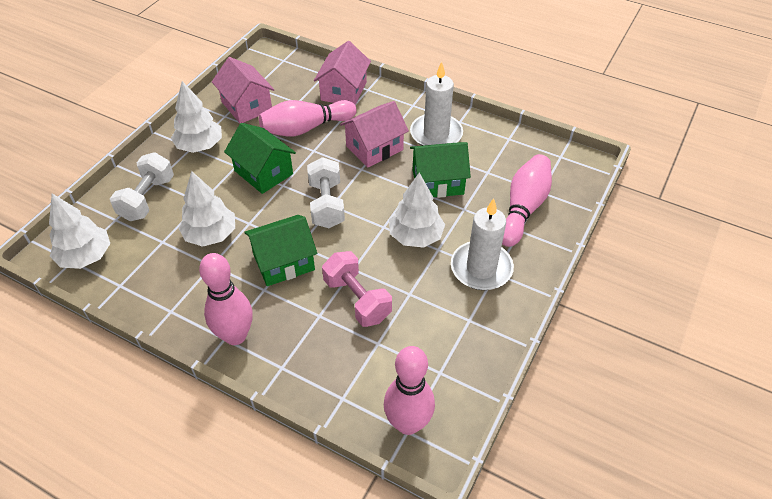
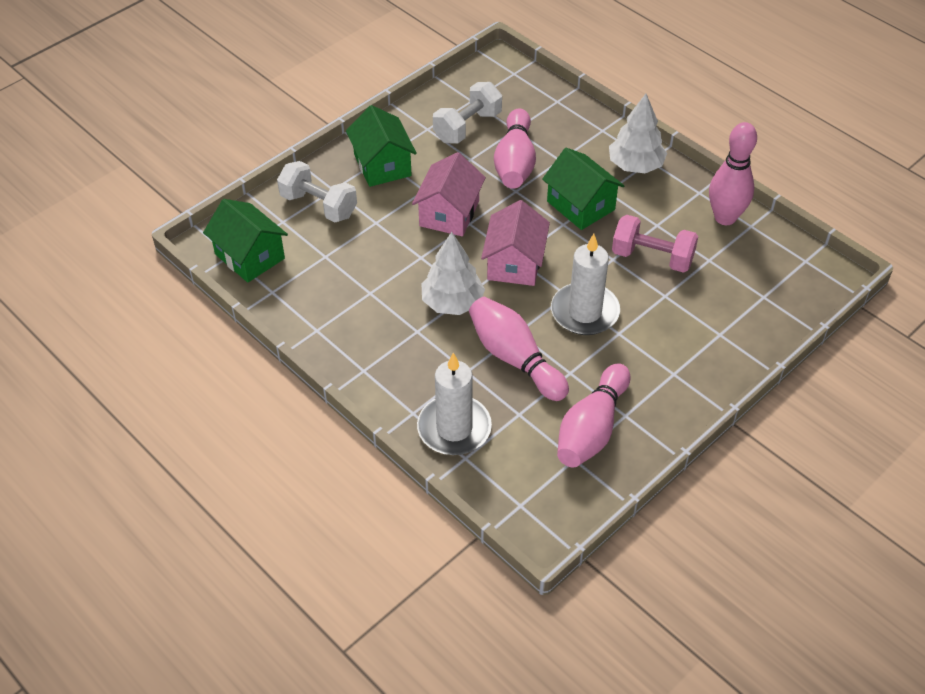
pink house: [212,57,274,123] [314,41,371,105] [340,101,409,167] = 3 -> [412,152,486,236] [481,200,550,286] = 2
white tree: [49,194,110,269] [171,81,222,153] [179,171,235,247] [389,173,445,248] = 4 -> [422,232,485,315] [609,94,667,173] = 2

